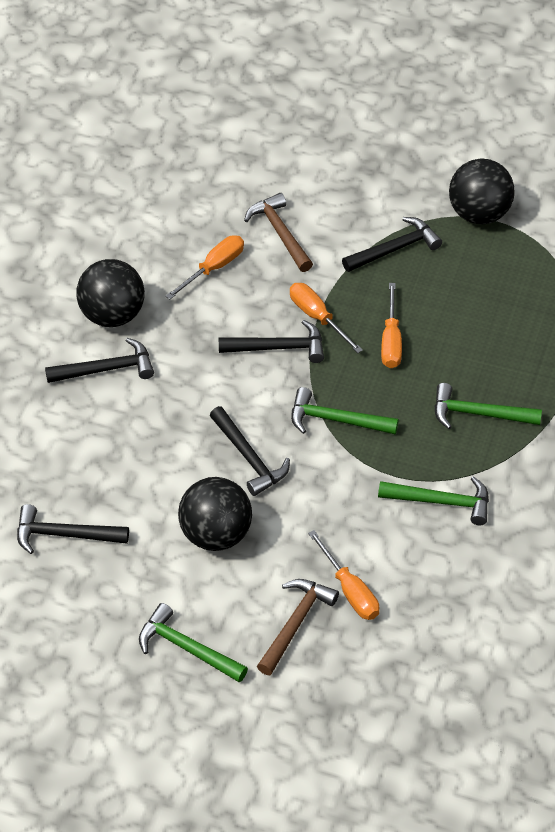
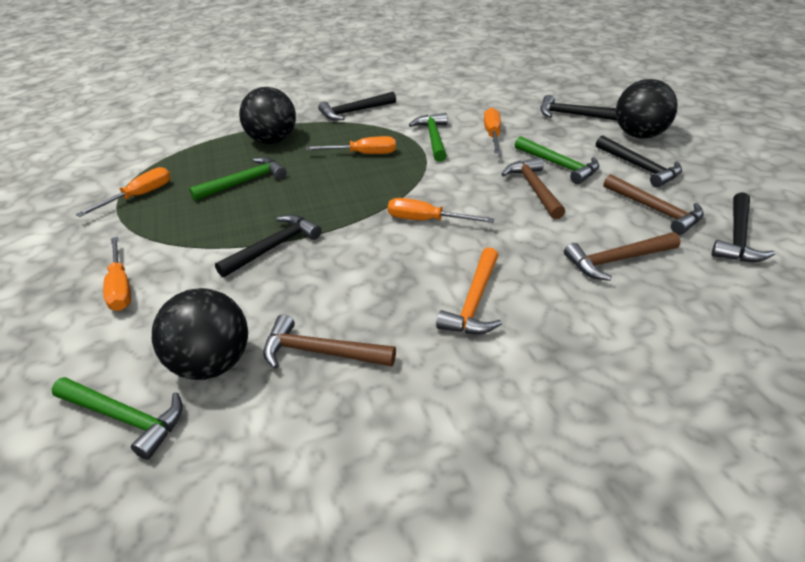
brown hammer: [244,193,313,272] [257,579,339,675] = 2 -> [263,314,396,369] [501,157,565,219] [564,232,680,281] [604,174,704,235] = 4
orange hammer: none = 0 -> [436,247,502,334] = 1
orange screwdriver: [165,235,244,300] [290,283,363,353] [308,530,379,620] [381,283,402,368] = 4 -> [76,167,170,217] [103,237,131,311] [306,136,396,154] [388,198,494,223] [484,108,501,154] = 5

